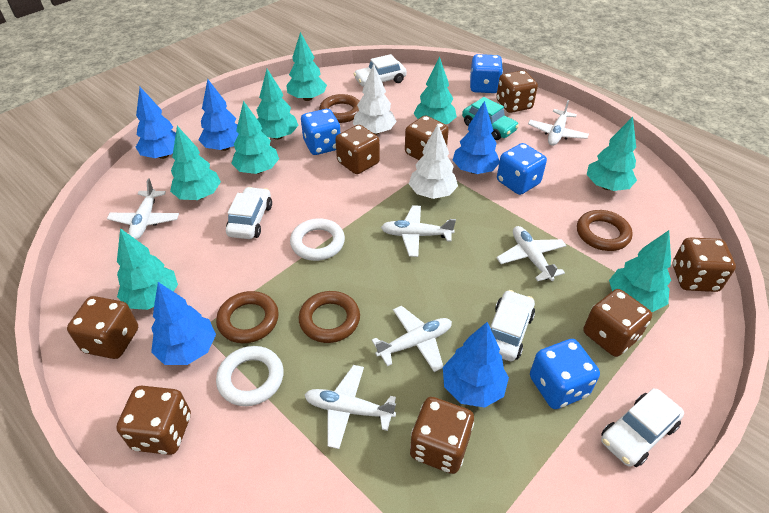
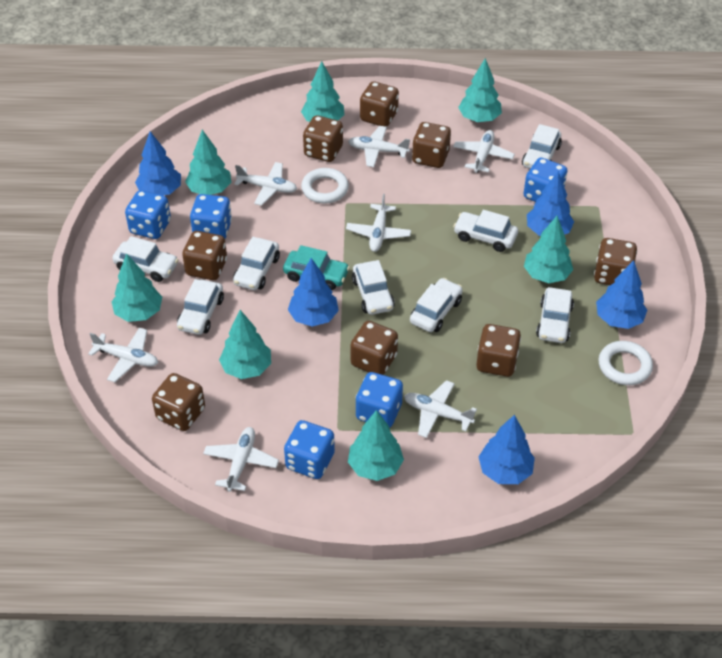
blue dice: [301,109,341,155] [470,54,503,93] [497,143,547,195] [530,339,600,409] = 4 -> [125,190,171,239] [190,194,232,239] [284,420,335,479] [356,372,403,428] [524,158,568,202] = 5
brown ring: [216,291,279,343] [299,291,360,343] [319,94,359,123] [577,210,633,251] = 4 -> none = 0
turquoise tree: [117,228,178,310] [170,126,221,200] [231,101,279,174] [256,69,299,140] [286,32,327,101] [413,57,457,124] [587,117,637,191] [609,230,671,312] = 8 -> [112,253,162,322] [185,130,231,195] [219,310,271,379] [301,61,344,122] [348,410,404,481] [458,58,502,122] [524,216,573,283] = 7
white car: [226,187,272,239] [354,54,407,87] [490,290,535,361] [601,388,684,467] = 4 -> [112,236,179,282] [177,279,224,335] [233,237,280,290] [352,260,395,315] [410,278,462,332] [453,210,518,252] [522,124,562,169] [536,287,574,343] = 8
white plane: [107,178,179,240] [304,365,396,449] [372,306,452,372] [381,205,456,257] [496,226,567,281] [528,100,589,146] = 6 -> [88,327,158,382] [203,427,279,492] [234,162,297,206] [346,194,411,252] [348,126,410,167] [404,380,477,438] [453,130,515,173] = 7
white tree: [353,64,397,135] [409,124,458,199] = 2 -> none = 0

